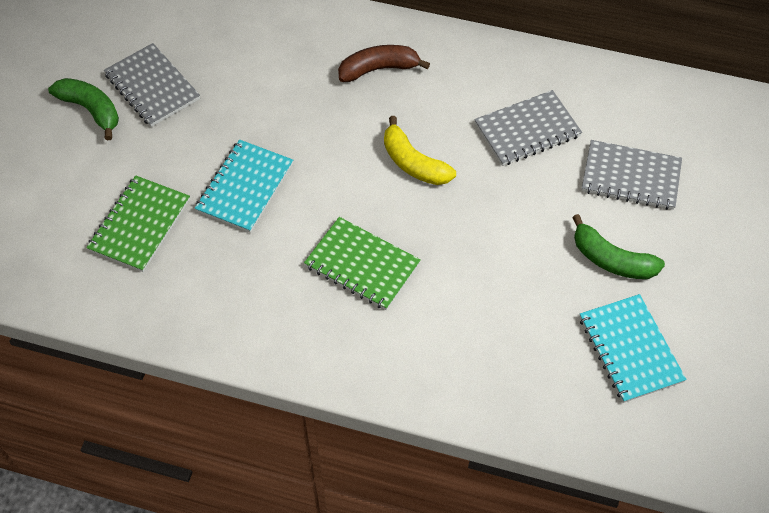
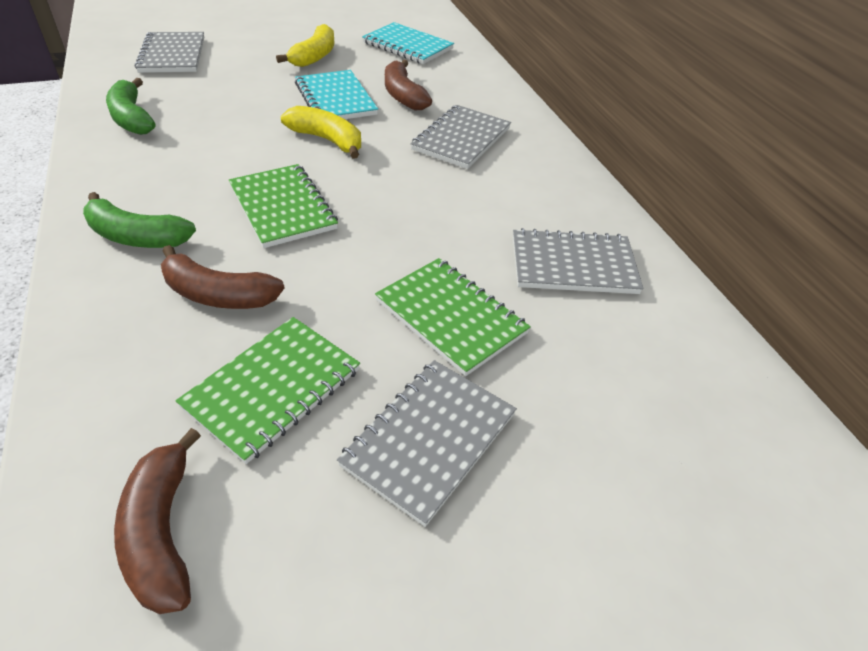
brown banana: [338,45,430,82] = 1 -> [114,428,201,614] [161,245,284,309] [385,60,432,110] = 3
green notebook: [86,175,190,272] [304,217,421,310] = 2 -> [176,317,360,464] [229,164,338,248] [375,258,531,376] = 3
grey notebook: [104,43,200,127] [474,90,582,166] [581,140,682,210] = 3 -> [135,32,204,73] [337,360,517,527] [410,105,511,169] [513,228,643,294] = 4
yellow banana: [384,116,456,185] = 1 -> [276,24,334,67] [281,106,361,159] = 2

